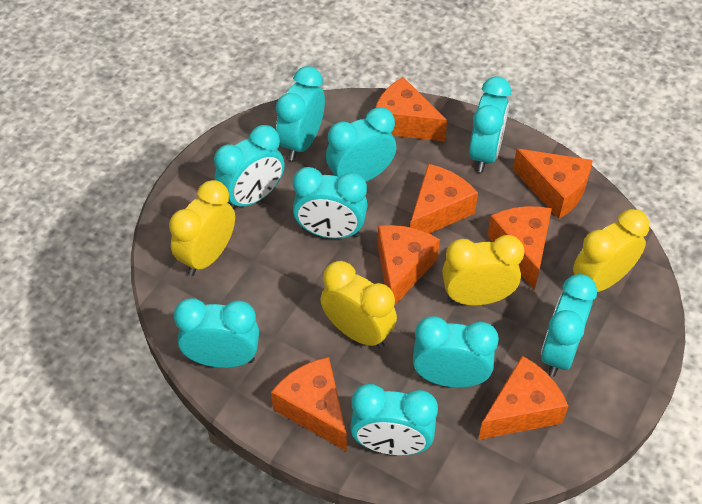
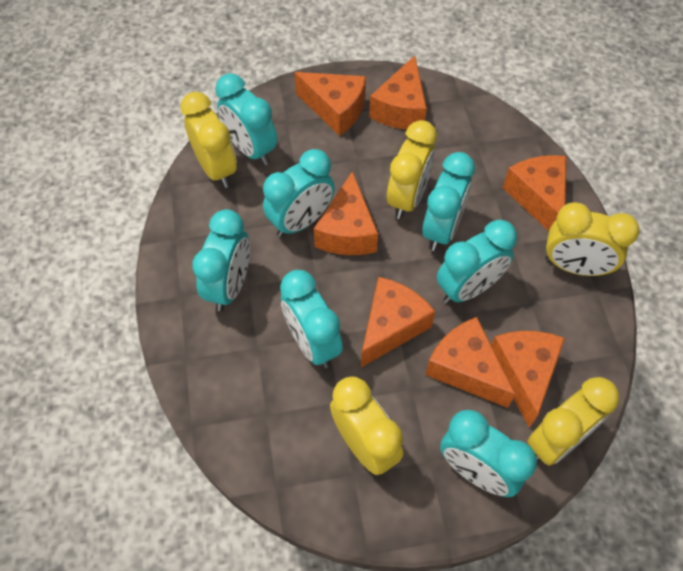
turquoise clock: [174,298,259,368] [214,125,285,209] [276,66,325,160] [293,167,368,239] [326,107,396,182] [350,384,438,455] [413,316,499,388] [469,76,511,172] [541,274,597,377] = 9 -> [192,209,250,311] [215,73,277,165] [263,149,335,237] [280,270,343,368] [422,152,475,251] [437,220,517,304] [440,410,537,497] = 7
yellow clock: [169,180,235,276] [321,261,397,349] [442,235,524,306] [573,209,649,292] = 4 -> [180,92,237,188] [330,376,403,475] [387,120,437,219] [527,377,620,466] [545,202,640,276] = 5

